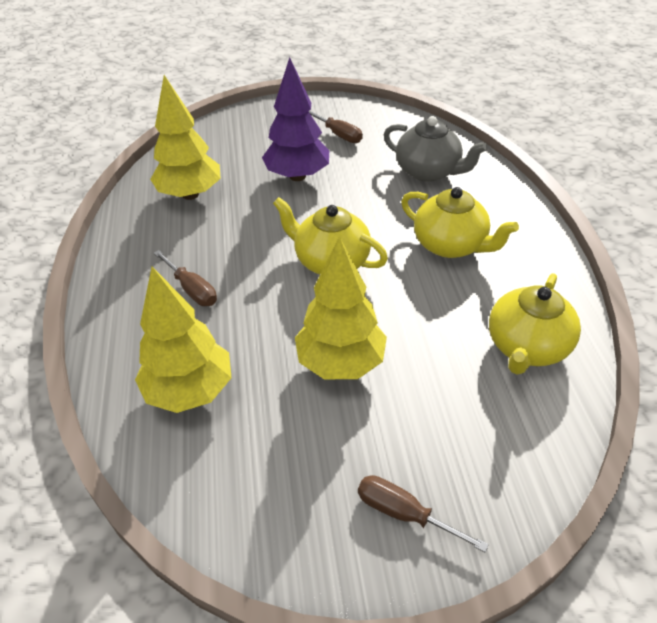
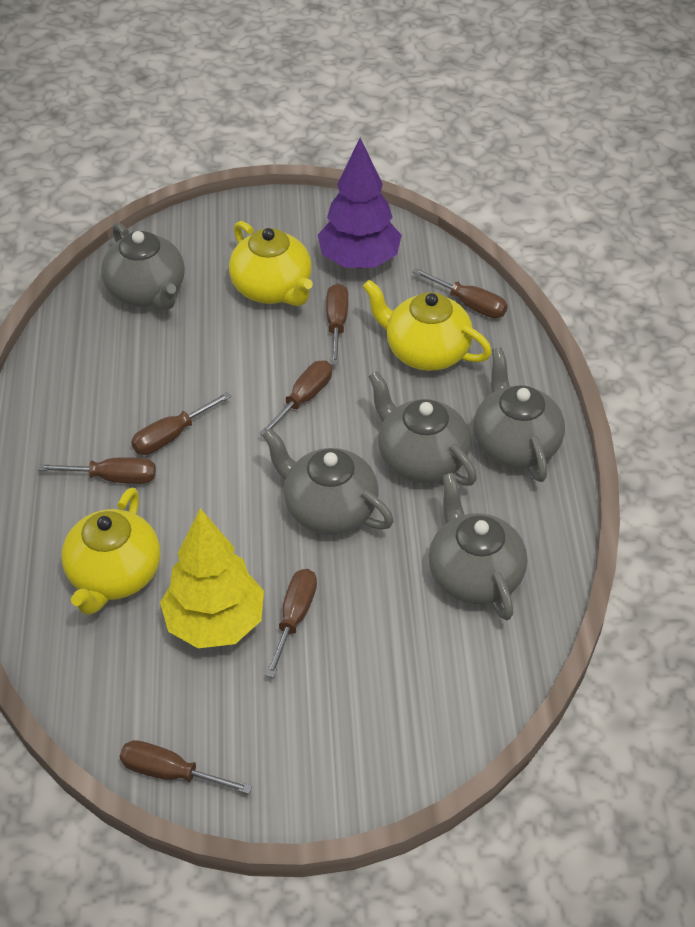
brown screwdriver: [154,250,217,306] [309,110,363,143] [358,475,489,553] = 3 -> [38,457,156,484] [120,740,252,794] [131,392,231,455] [259,361,332,435] [266,569,317,678] [327,283,348,365] [413,268,507,318] = 7
grey teapot: [384,116,487,182] = 1 -> [101,222,185,310] [262,428,394,535] [368,371,477,486] [429,473,527,620] [473,347,565,482] = 5
yellow tree: [135,267,231,413] [150,75,221,200] [295,236,387,379] = 3 -> [160,508,264,648] = 1

